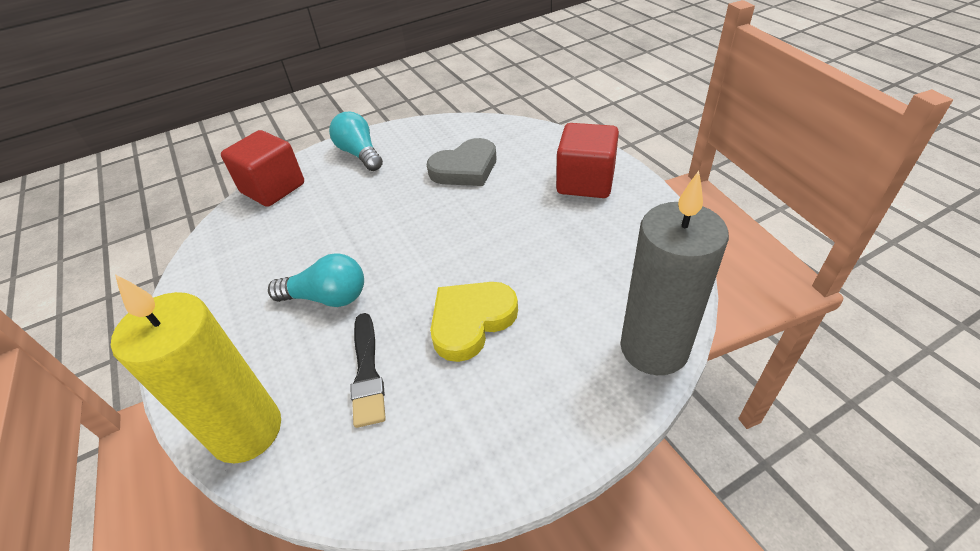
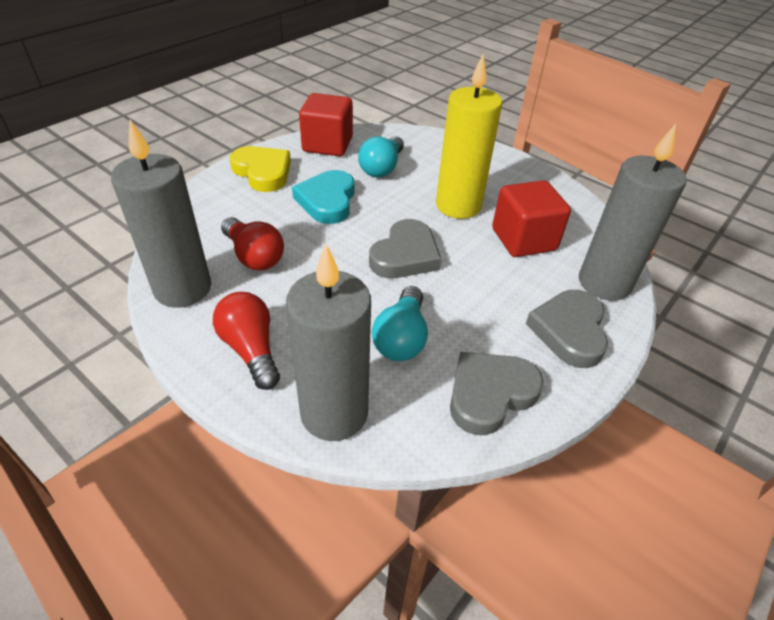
black brush: [350,313,386,428] = 1 -> none = 0
grey candle: [621,171,729,375] = 1 -> [111,120,211,308] [286,244,371,441] [579,124,687,300] = 3
grey heart: [427,138,497,186] = 1 -> [369,219,441,278] [450,352,544,435] [526,290,608,368] = 3
red light bulb: none = 0 -> [213,292,280,390] [221,217,284,270] = 2
turquoise heart: none = 0 -> [292,170,354,224] = 1

